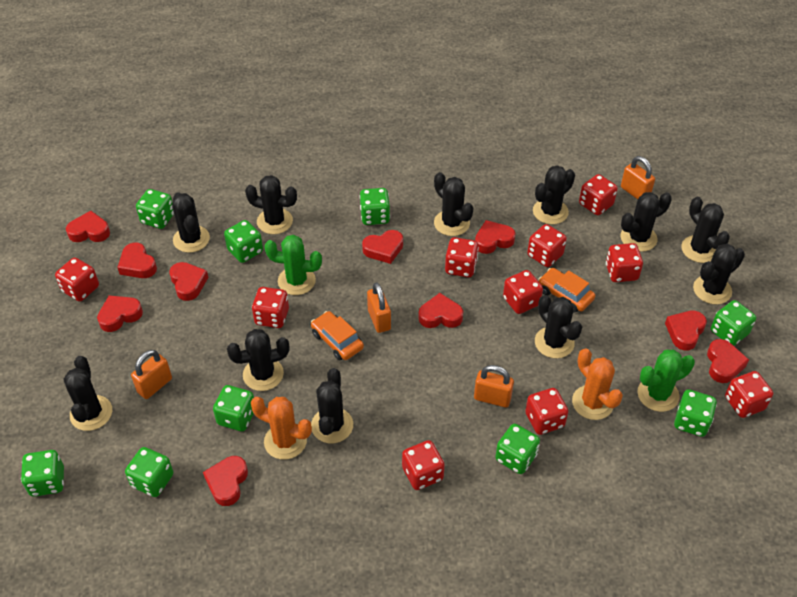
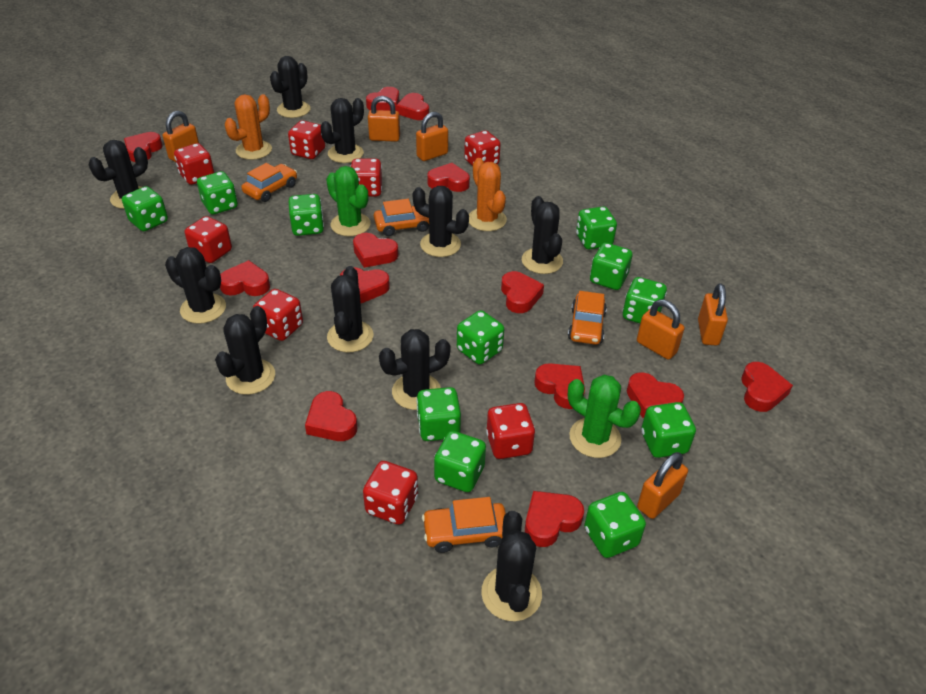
black cactus: [64,356,112,431] [172,192,210,253] [227,329,289,391] [245,175,297,234] [311,368,353,443] [434,172,473,236] [533,165,575,224] [535,295,582,358] [620,192,672,252] [681,197,730,263] [693,244,745,305] = 11 -> [89,140,148,209] [165,247,226,324] [215,306,275,395] [270,56,310,118] [320,98,364,163] [327,266,373,352] [379,329,451,410] [412,186,469,257] [481,511,542,621] [522,196,563,274] = 10
green dice: [21,450,64,497] [125,447,173,497] [136,189,174,229] [213,385,254,431] [224,220,263,263] [359,188,390,225] [495,424,540,474] [674,389,717,437] [711,300,756,346] = 9 -> [122,186,168,231] [197,171,238,214] [289,194,324,236] [416,387,461,441] [434,431,486,492] [457,310,504,364] [576,206,617,249] [584,492,646,558] [590,243,632,290] [623,277,667,323] [641,402,696,458] = 11
orange car: [311,311,364,361] [538,268,595,313] = 2 -> [242,163,297,202] [374,199,429,236] [422,497,506,553] [568,291,607,345] = 4
orange padlock: [131,350,172,399] [367,282,391,333] [474,365,514,408] [621,156,655,200] = 4 -> [163,111,199,162] [368,96,400,142] [416,112,448,161] [637,299,685,360] [637,452,688,519] [698,283,728,345] = 6
red dice: [55,258,99,301] [252,287,289,328] [402,440,445,490] [445,237,479,277] [503,270,543,314] [525,388,568,435] [527,224,567,267] [579,174,618,215] [606,243,643,282] [725,371,773,418] = 10 -> [174,143,214,185] [185,216,232,263] [253,289,303,341] [288,120,325,159] [351,159,382,197] [363,461,418,525] [464,130,501,166] [486,403,535,459] = 8
red heart: [66,211,110,242] [97,295,143,332] [117,242,157,278] [169,262,208,301] [203,456,248,506] [362,230,403,264] [418,293,463,328] [475,220,516,254] [665,310,707,350] [707,339,749,383] = 10 -> [124,132,163,162] [220,260,270,296] [305,391,358,441] [340,267,390,303] [353,233,398,268] [366,87,399,111] [396,93,429,120] [427,163,470,192] [501,271,544,313] [525,491,584,547] [534,363,585,409] [627,372,684,418] [741,362,793,412] = 13

